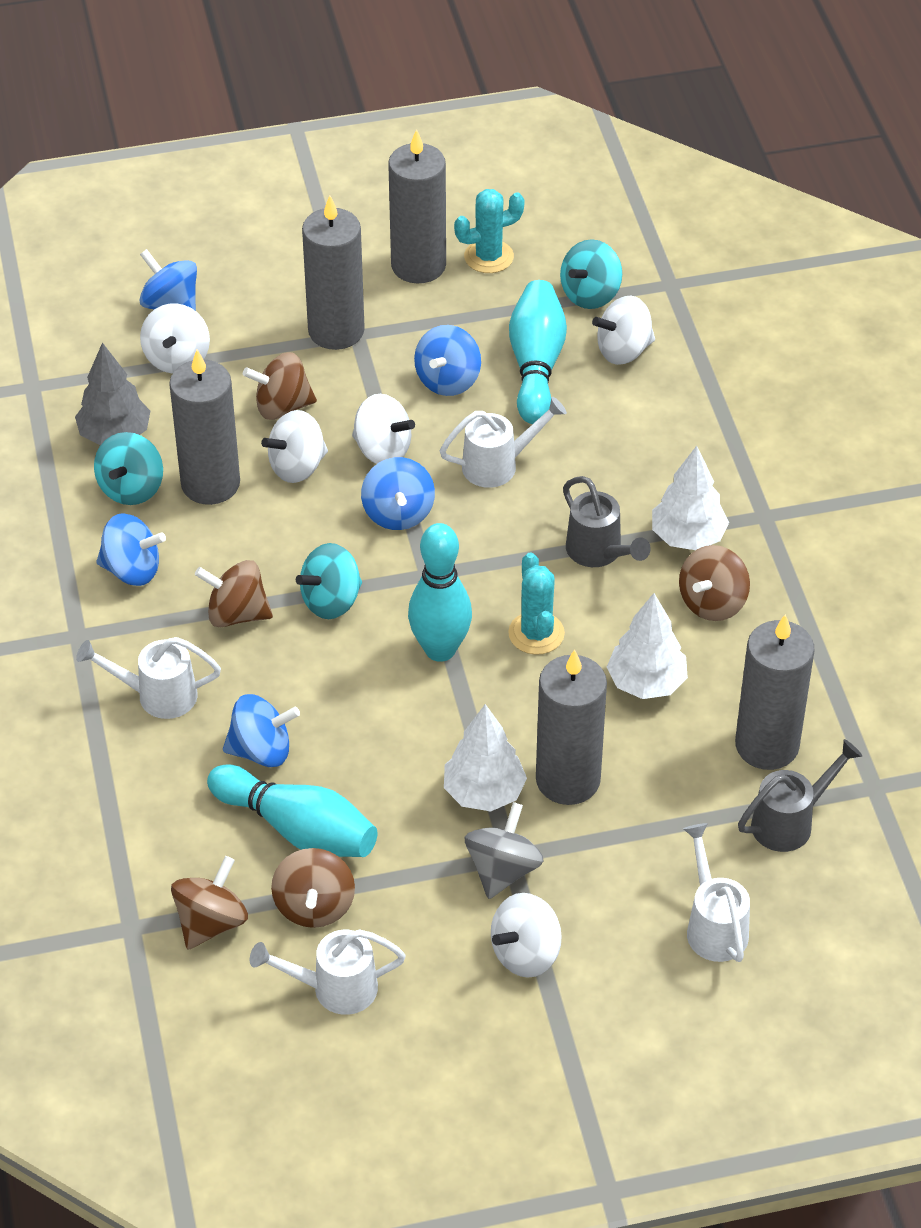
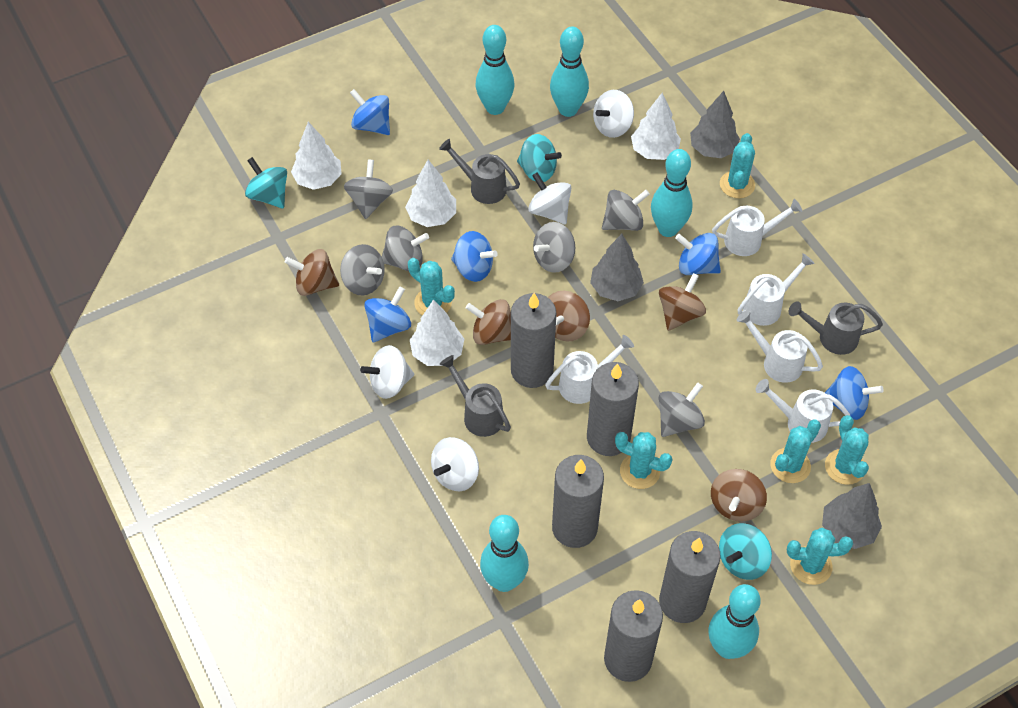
grey spinning top: [465,802,543,899] = 1 -> [340,244,385,296] [344,159,393,219] [382,226,429,271] [533,222,575,273] [602,190,650,231] [659,382,705,437] = 6
grey tree: [75,342,150,445] = 1 -> [590,234,644,301] [690,91,740,158] [822,483,882,549] = 3
grey watering can: [563,476,651,567] [738,739,862,852] = 2 -> [439,139,520,204] [440,355,511,437] [789,301,883,355] = 3
turquoise bowling pin: [207,764,377,857] [408,523,472,662] [509,280,567,424] = 3 -> [476,25,514,115] [480,515,529,592] [550,27,589,117] [651,149,693,237] [709,584,761,659] = 5
turquoise cactus: [454,189,524,273] [508,552,565,655] = 2 -> [408,258,455,315] [615,432,673,489] [720,133,755,198] [770,419,821,483] [787,528,853,585] [825,415,869,485] = 6
white spinning top: [140,303,210,374] [261,410,328,483] [352,394,415,464] [491,893,562,978] [592,296,655,365] = 5 -> [360,345,414,399] [431,437,479,491] [528,172,571,224] [593,90,634,138] = 4
white tree: [444,704,527,812] [607,593,688,699] [652,446,729,550] = 3 -> [291,122,342,190] [405,160,456,227] [410,299,464,366] [631,93,681,160] = 4
white watering can: [76,637,221,719] [250,930,406,1015] [440,397,567,488] [683,823,750,962] = 4 -> [545,335,634,404] [712,199,802,256] [737,310,823,383] [738,253,815,326] [755,379,850,443] = 5

